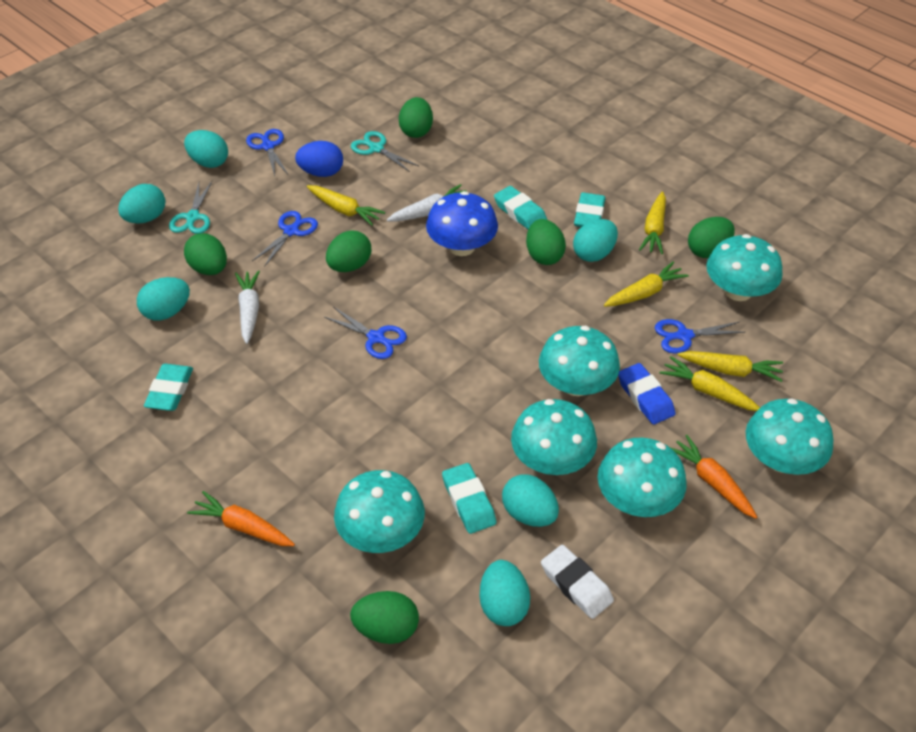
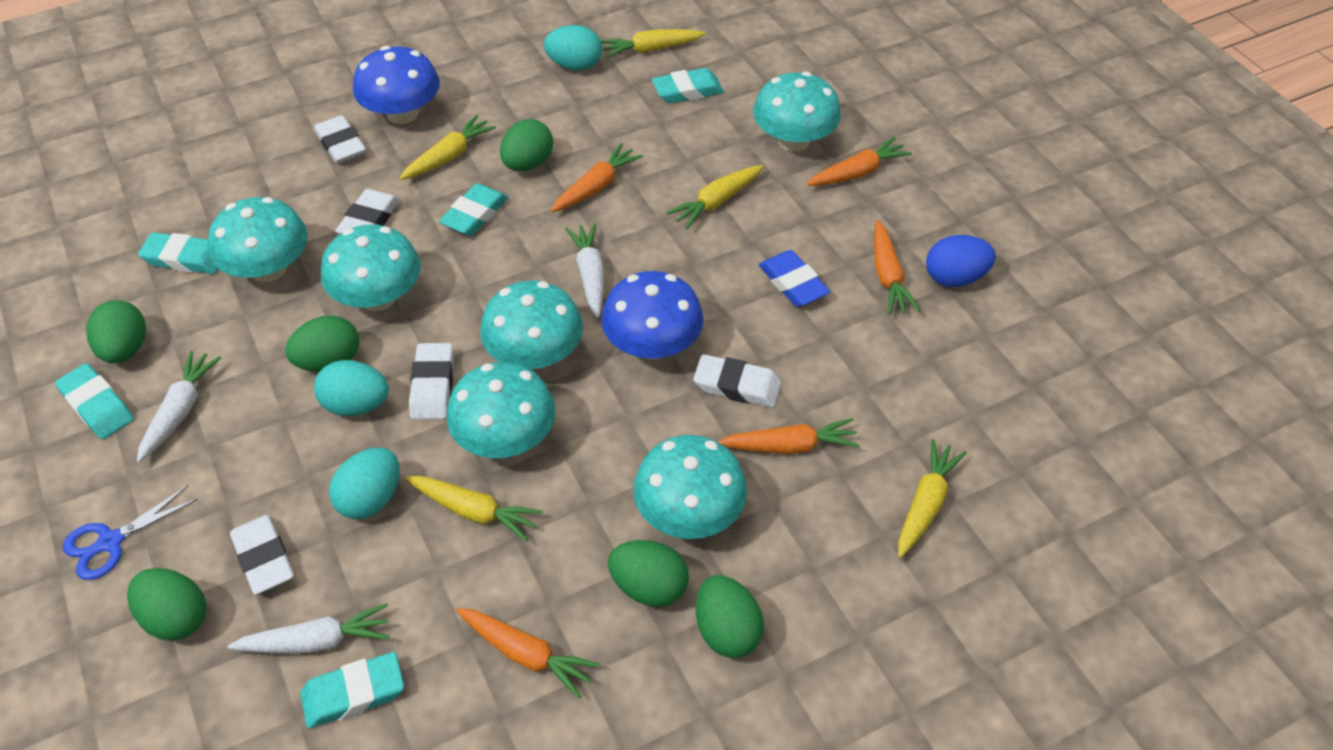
blue mushroom: [426,191,498,256] = 1 -> [353,46,440,124] [601,271,703,360] = 2
blue scissors: [246,129,288,176] [252,211,318,267] [324,307,407,359] [655,319,746,354] = 4 -> [63,486,198,580] = 1
orange carrot: [187,491,295,546] [670,435,757,519] = 2 -> [456,608,600,698] [551,143,643,212] [717,418,860,454] [807,137,912,186] [874,220,920,315] = 5
turquoise egg: [118,184,165,224] [137,277,190,321] [184,130,228,168] [479,560,530,626] [502,474,559,527] [573,219,618,262] = 6 -> [314,360,389,416] [329,448,400,519] [544,25,602,71] = 3
turquoise eraser: [144,364,193,411] [442,463,496,534] [494,186,547,230] [574,192,605,227] = 4 -> [55,363,134,439] [138,232,218,274] [300,652,404,728] [439,183,508,236] [652,68,724,103] = 5
turquoise scissors: [169,181,212,234] [351,131,419,172] = 2 -> none = 0
white carrot: [235,270,260,344] [387,184,467,222] = 2 -> [137,350,221,463] [227,603,390,653] [565,223,604,318] = 3
white eraser: [541,545,614,619] = 1 -> [230,515,294,595] [314,115,366,163] [335,189,400,234] [409,343,454,420] [693,354,782,408] = 5

